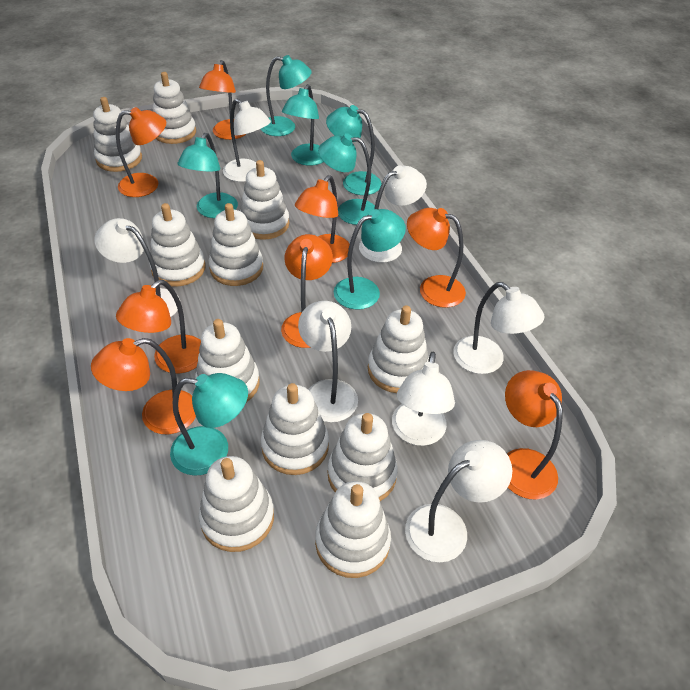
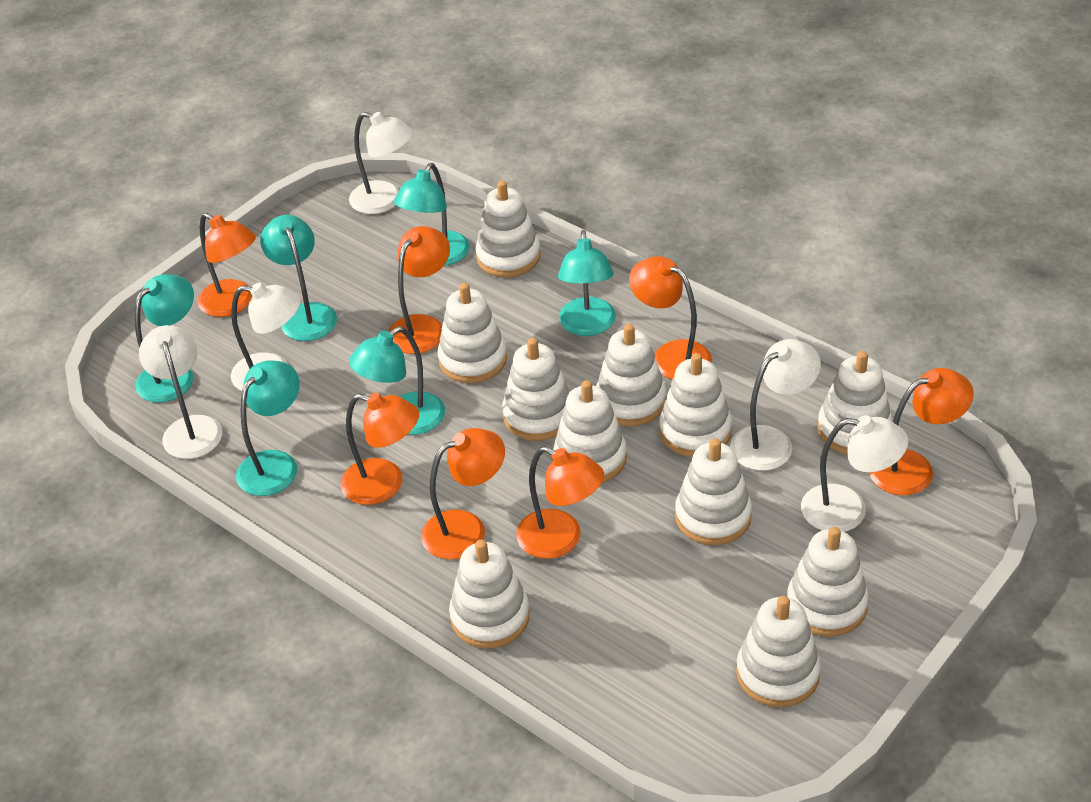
orange lamp: [91,338,196,434] [116,107,166,197] [116,280,201,373] [199,60,246,140] [281,234,333,348] [295,175,350,263] [407,208,466,308] [505,370,563,500] = 8 -> [198,212,256,317] [341,392,419,505] [389,226,450,354] [421,428,505,560] [516,446,604,559] [629,256,712,380] [869,368,974,495] = 7
turquoise lamp: [170,373,248,476] [177,133,238,218] [261,55,312,136] [282,84,324,166] [318,133,375,225] [326,105,381,195] [334,209,406,310] = 7 -> [135,274,194,403] [236,361,300,496] [260,215,337,341] [349,326,445,435] [394,163,470,266] [558,230,616,336] = 6
white lamp: [94,218,180,317] [223,99,271,182] [298,301,358,422] [359,166,427,263] [392,352,455,446] [405,440,512,562] [453,282,544,374] = 7 -> [139,325,222,459] [231,283,300,391] [349,112,413,214] [730,339,821,471] [801,415,908,532] = 5

